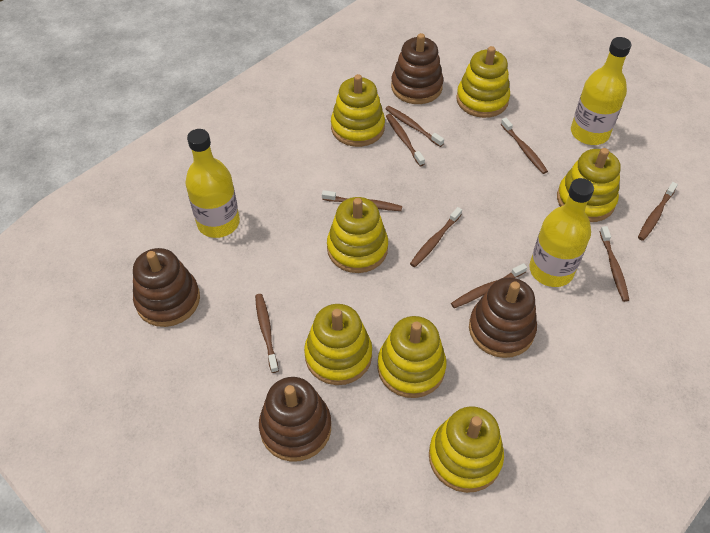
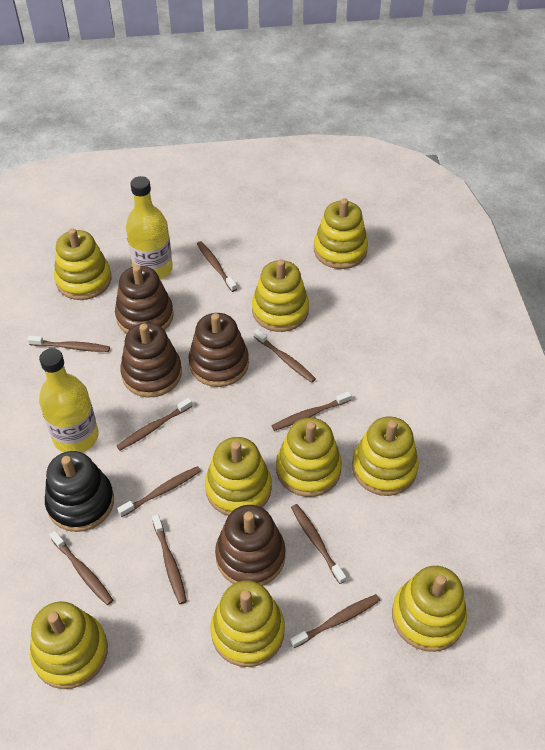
black stacking toy: none = 0 -> [45,451,114,532] = 1
brown toothbrush: [255,294,279,373] [322,190,402,211] [385,106,444,147] [386,114,425,166] [410,207,462,267] [451,263,527,308] [501,118,548,174] [600,226,629,302] [638,182,678,241] = 9 -> [28,335,110,352] [50,531,113,605] [117,398,192,450] [117,466,201,517] [152,514,187,604] [197,241,237,292] [254,329,316,383] [271,391,352,431] [290,594,380,648] [291,504,346,584] = 10
yellow bottle: [185,129,240,238] [529,178,594,287] [571,37,631,145] = 3 -> [39,348,99,453] [126,176,173,280] = 2
yellow stacking toy: [304,304,372,385] [327,197,388,273] [331,74,385,147] [377,316,446,398] [429,406,504,493] [456,46,510,118] [557,148,621,222] = 7 -> [30,601,108,689] [54,228,112,300] [205,437,272,516] [211,580,285,667] [252,259,309,332] [276,418,342,497] [314,198,368,269] [352,417,419,496] [392,566,467,652] = 9

